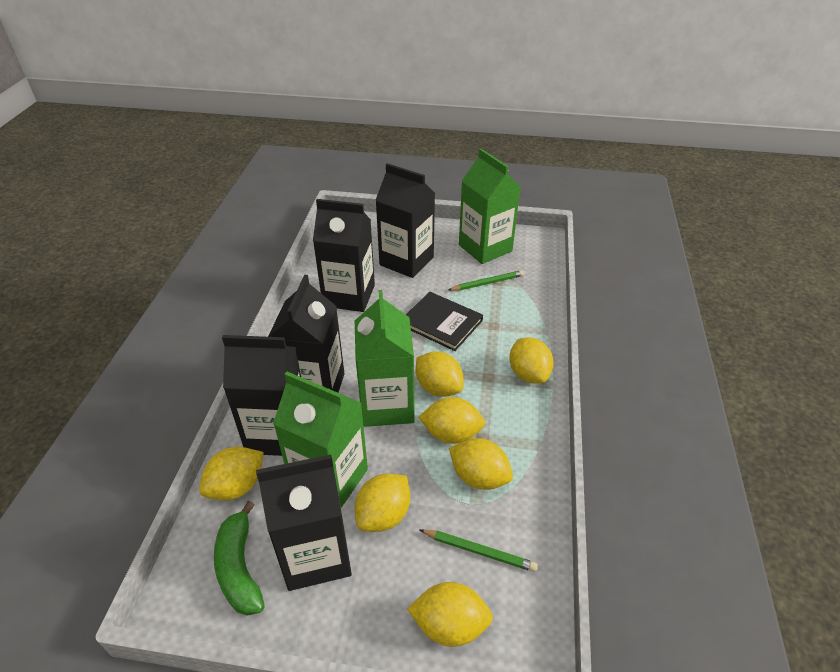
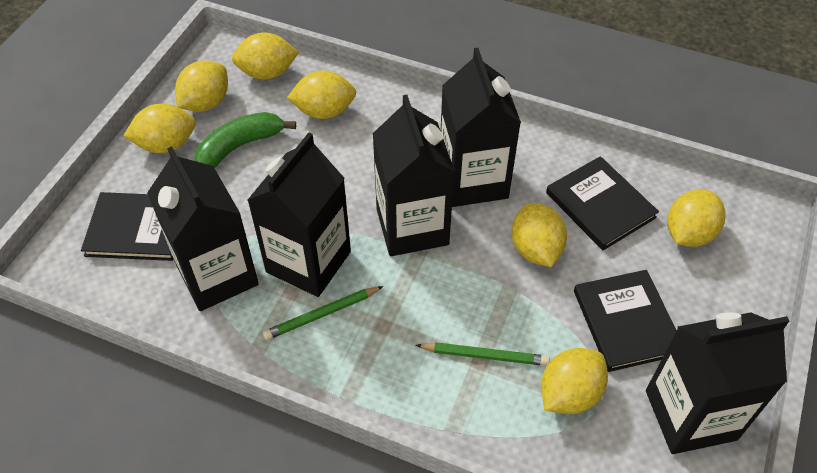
black book: [406,292,483,351] = 1 -> [81,192,174,261] [546,156,659,250] [574,270,677,372] = 3
green carton: [273,372,368,508] [355,290,415,427] [459,149,521,264] = 3 -> none = 0

